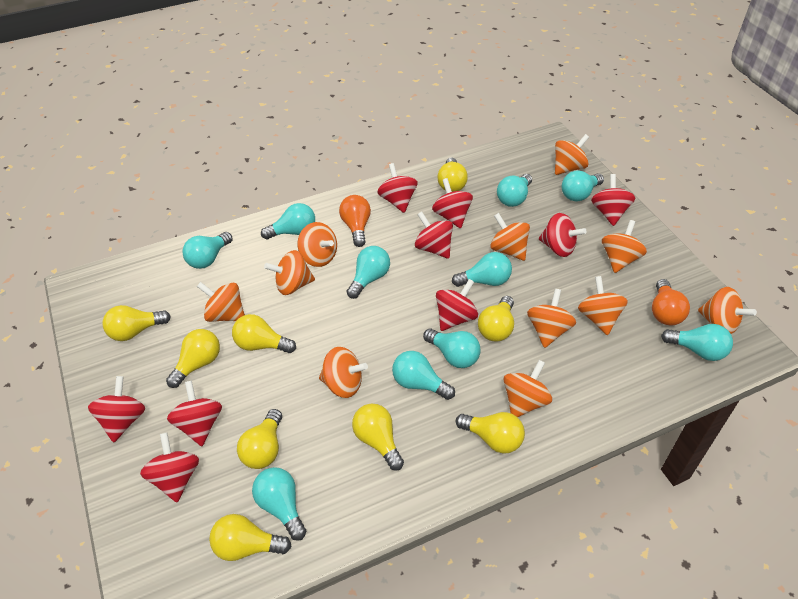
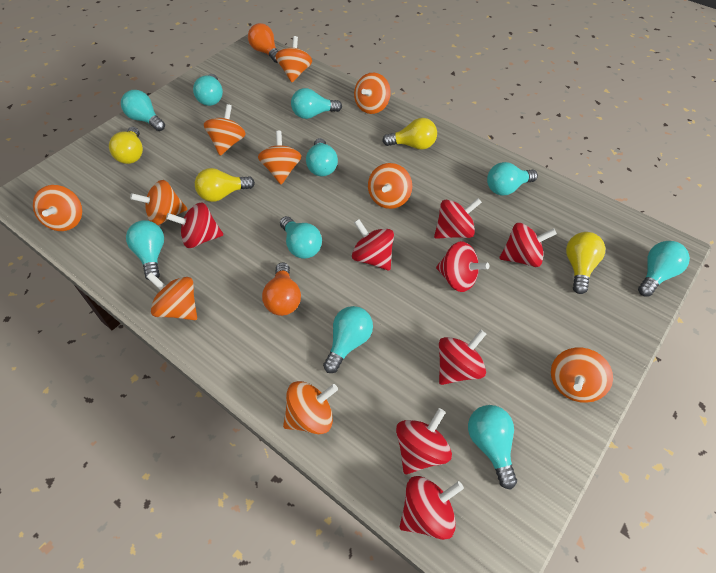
orange spinning top: [197,282,245,322] [264,250,315,295] [297,222,337,267] [319,347,368,398] [490,213,530,261] [504,360,552,417] [527,289,576,348] [555,134,589,175] [578,276,628,335] [602,220,647,273] [698,287,757,334] = 11 -> [33,185,82,231] [130,180,187,225] [147,272,197,320] [204,104,246,156] [258,131,301,185] [275,36,312,82] [283,381,338,434] [354,73,391,114] [368,163,412,209] [551,348,613,403] = 10
red spinning top: [88,376,145,442] [140,432,199,502] [167,381,222,446] [377,163,418,213] [415,212,453,259] [432,178,473,229] [436,279,478,331] [539,213,587,257] [591,174,635,226] = 9 -> [166,203,224,248] [352,219,394,271] [396,408,452,474] [400,476,464,540] [434,198,482,239] [436,241,489,292] [439,330,486,385] [499,223,557,267] = 8
yellow light bulb: [103,305,171,341] [166,329,220,388] [209,514,291,561] [232,314,296,353] [237,409,282,469] [352,403,404,471] [437,157,468,192] [456,412,525,454] [478,296,514,341] = 9 -> [109,127,143,164] [195,168,255,202] [382,118,437,150] [566,232,605,294] = 4

